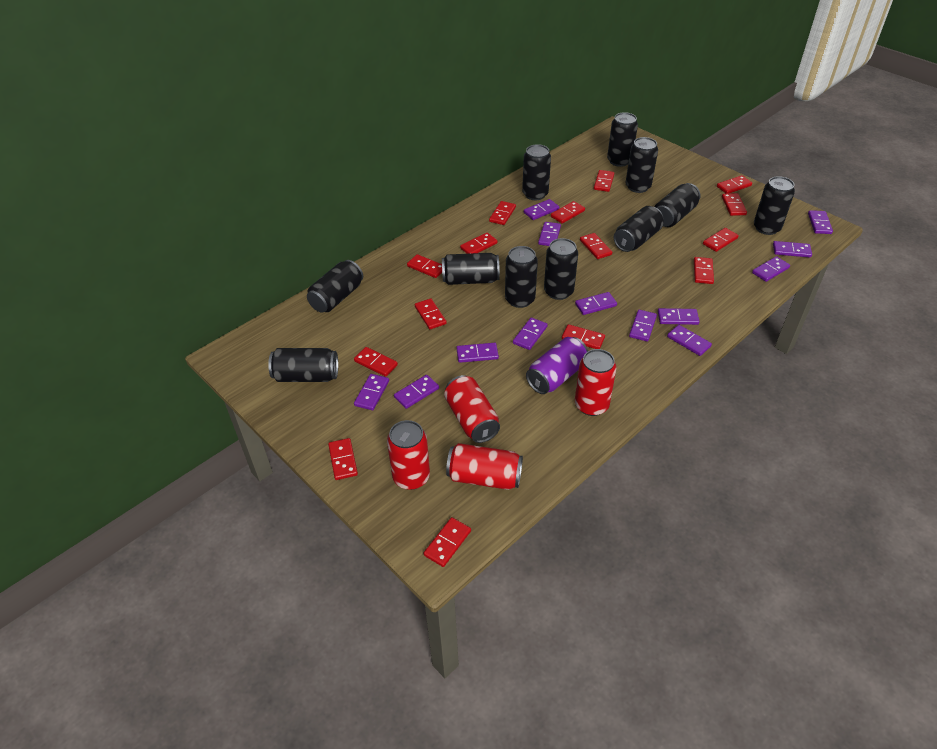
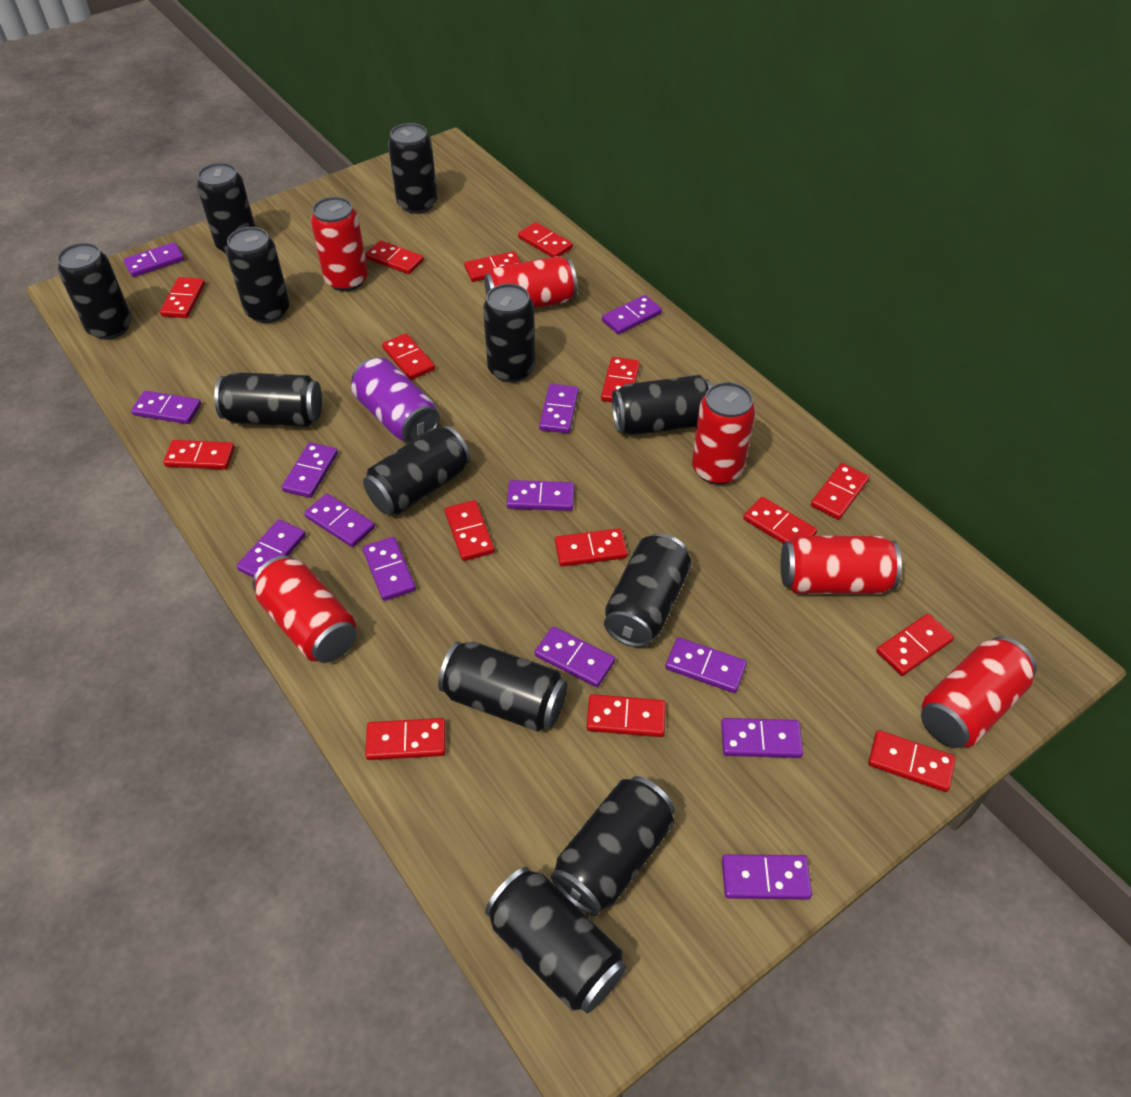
black can: [268,348,338,382] [307,260,363,313] [442,253,500,285] [505,246,538,308] [522,144,551,200] [544,238,578,300] [607,112,638,167] [614,206,664,252] [625,137,658,193] [654,183,700,227] [754,176,795,235] = 11 -> [57,243,132,340] [197,163,255,254] [214,372,322,427] [226,227,290,323] [363,425,470,515] [388,123,437,214] [438,641,568,732] [483,284,536,383] [485,867,626,1013] [551,776,675,916] [604,533,692,647] [612,375,712,436] = 12
red can: [387,420,430,490] [444,375,500,443] [446,443,523,490] [575,349,616,416] = 4 -> [253,555,356,663] [311,197,368,291] [484,256,577,308] [692,382,756,485] [781,536,902,594] [921,636,1037,748] = 6

